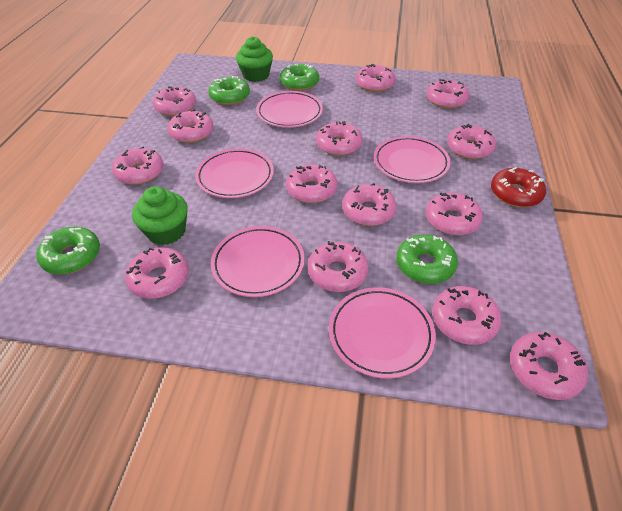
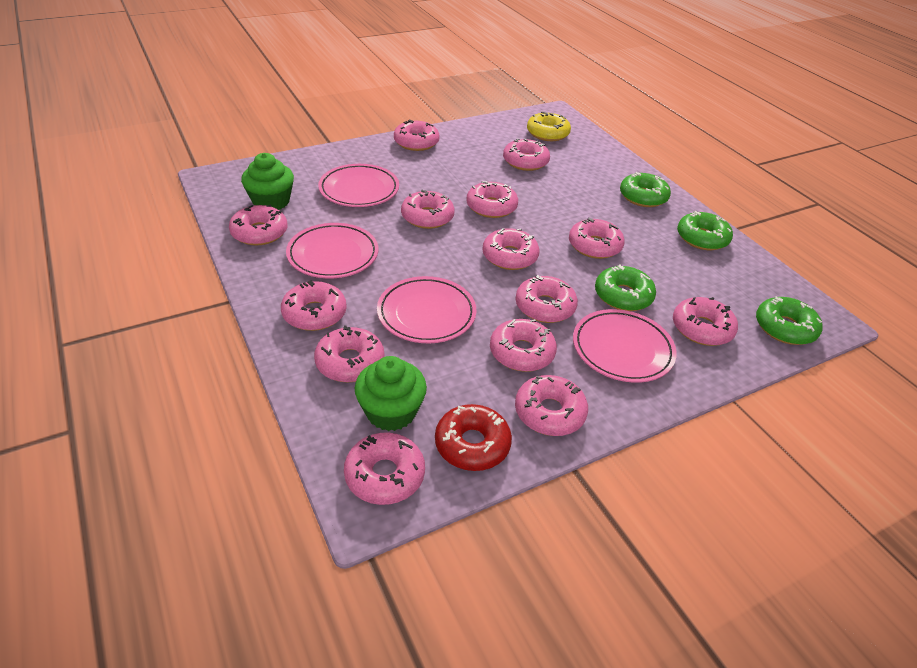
pink plate: [195,148,274,198] [211,226,305,297] [256,91,323,128] [329,287,436,379] [374,136,451,183] = 5 -> [286,223,378,278] [318,164,399,207] [377,276,476,343] [573,309,677,383] = 4
yellow donut: none = 0 -> [527,111,571,141] = 1

